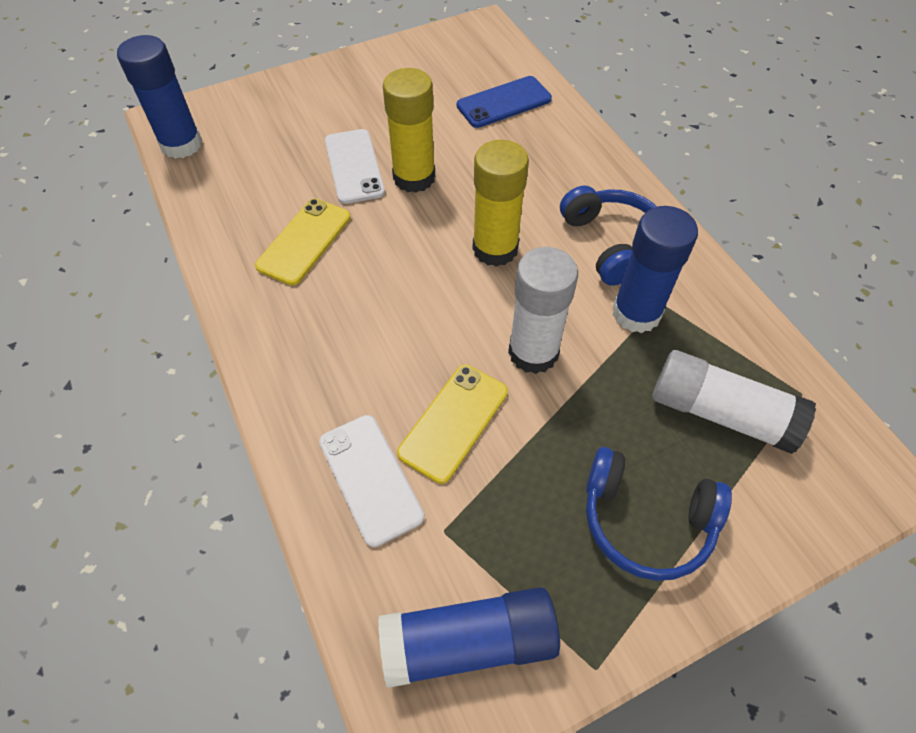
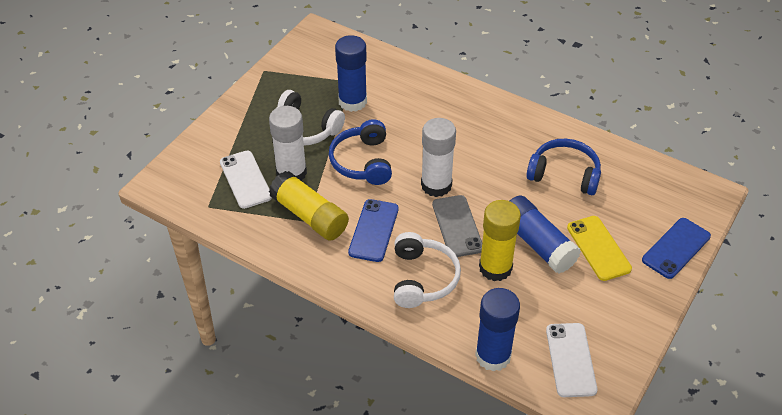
blue phone: [457,76,552,128] = 1 -> [348,199,399,262] [642,218,711,279] = 2
grey phone: none = 0 -> [432,195,482,257] = 1
white headphones: none = 0 -> [277,90,345,146] [394,232,461,308] = 2
yellow phone: [255,198,350,285] [397,365,508,484] = 2 -> [567,216,632,281] = 1

